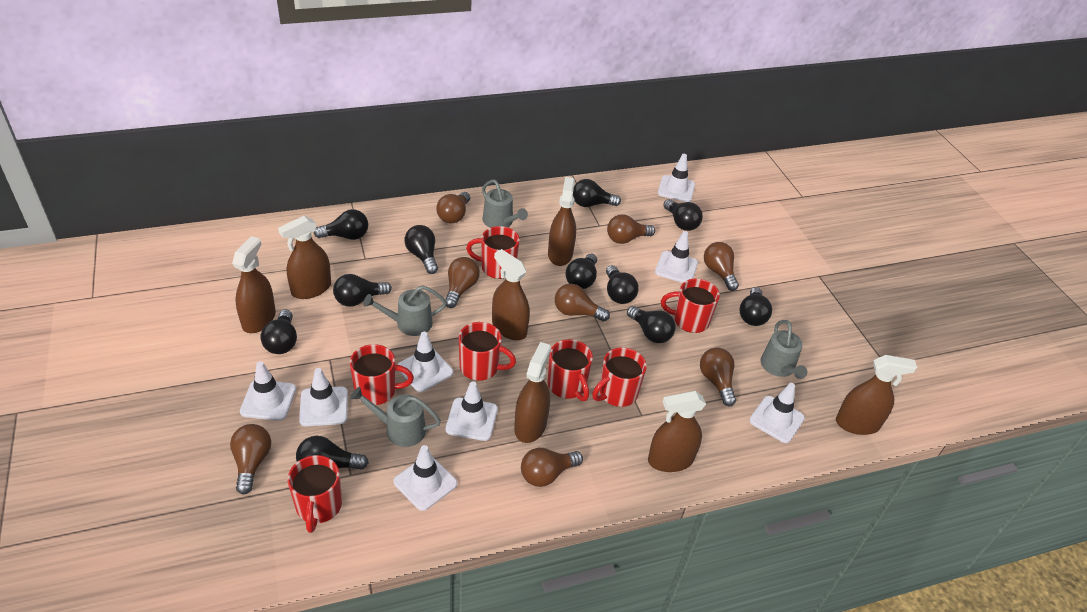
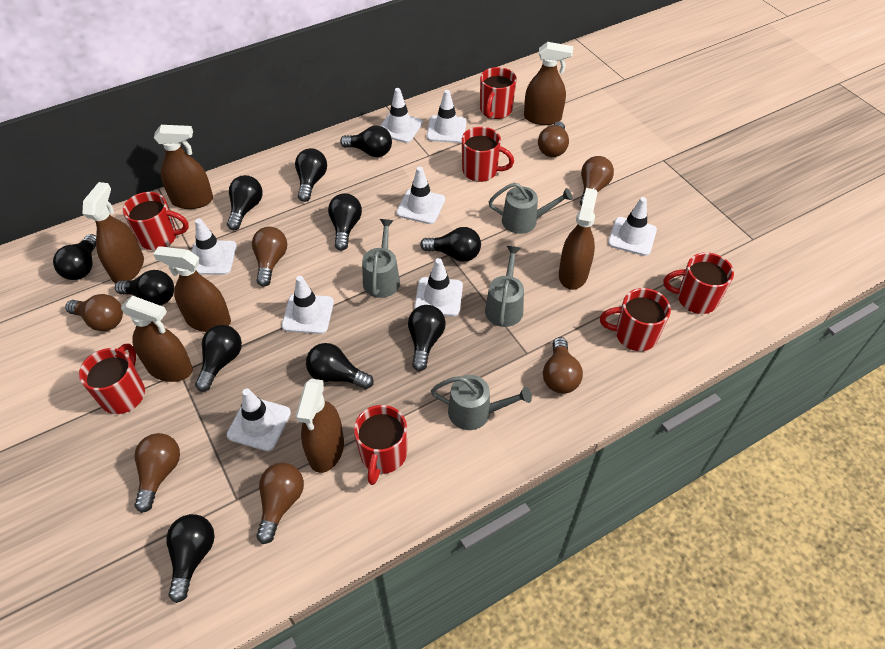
brown light bulb: [230,424,271,495] [436,192,470,223] [446,257,480,308] [521,448,583,487] [555,284,610,322] [607,214,655,244] [700,348,736,406] [704,242,739,291] = 8 -> [65,294,123,331] [134,433,180,513] [252,227,287,287] [256,463,304,544] [538,121,569,157] [543,337,583,394] [580,156,614,206] = 7

